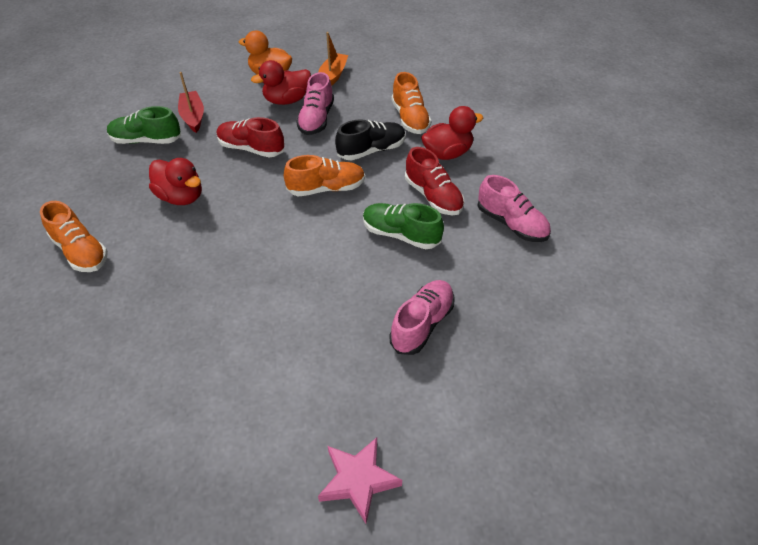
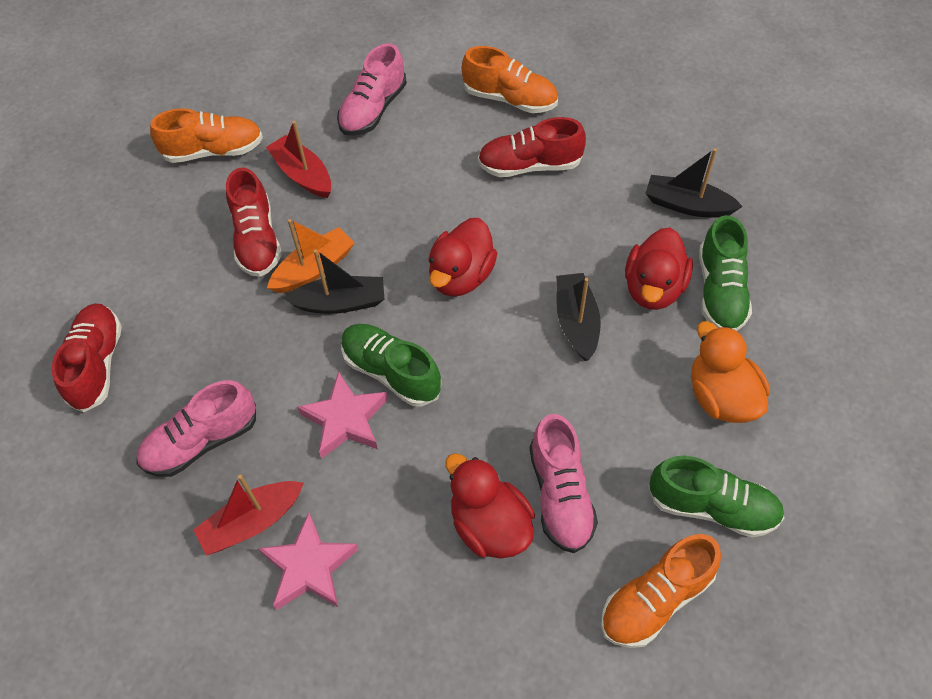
black boat: none = 0 -> [283,249,384,314] [556,273,601,361] [645,148,743,218] = 3
black shoe: [335,119,406,160] = 1 -> none = 0
green shoe: [107,106,181,144] [363,203,444,249] = 2 -> [341,324,442,407] [648,456,784,538] [699,215,752,331] = 3
pink star: [318,437,402,524] = 1 -> [258,513,359,610] [297,371,388,458] = 2
red boat: [178,72,204,133] = 1 -> [193,475,304,556] [266,121,331,198] = 2
red shoe: [217,117,284,158] [405,147,465,215] = 2 -> [52,303,122,412] [226,168,282,277] [478,117,586,177] = 3

